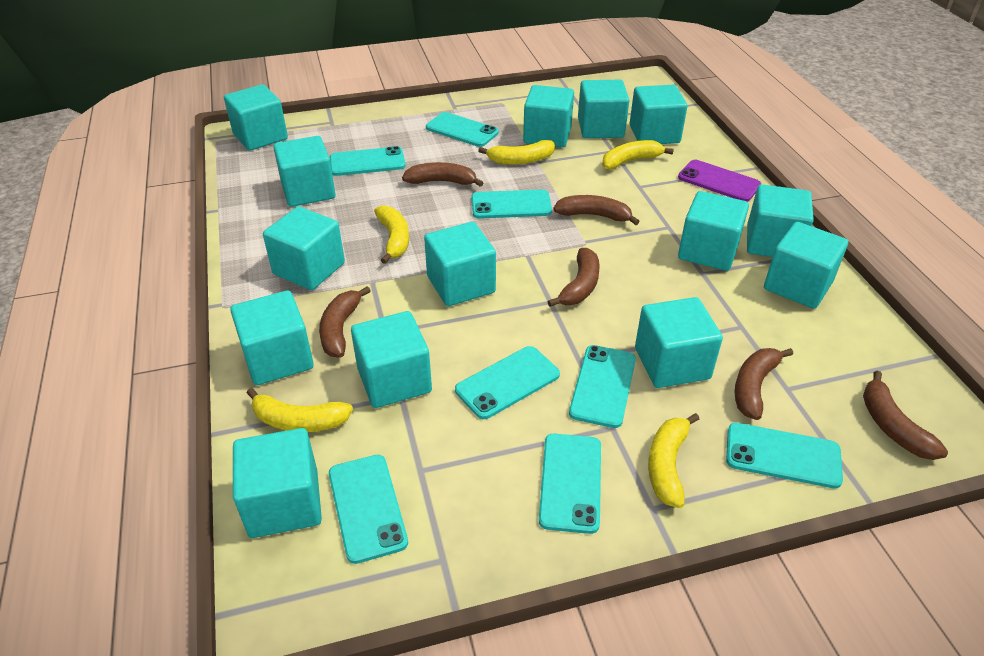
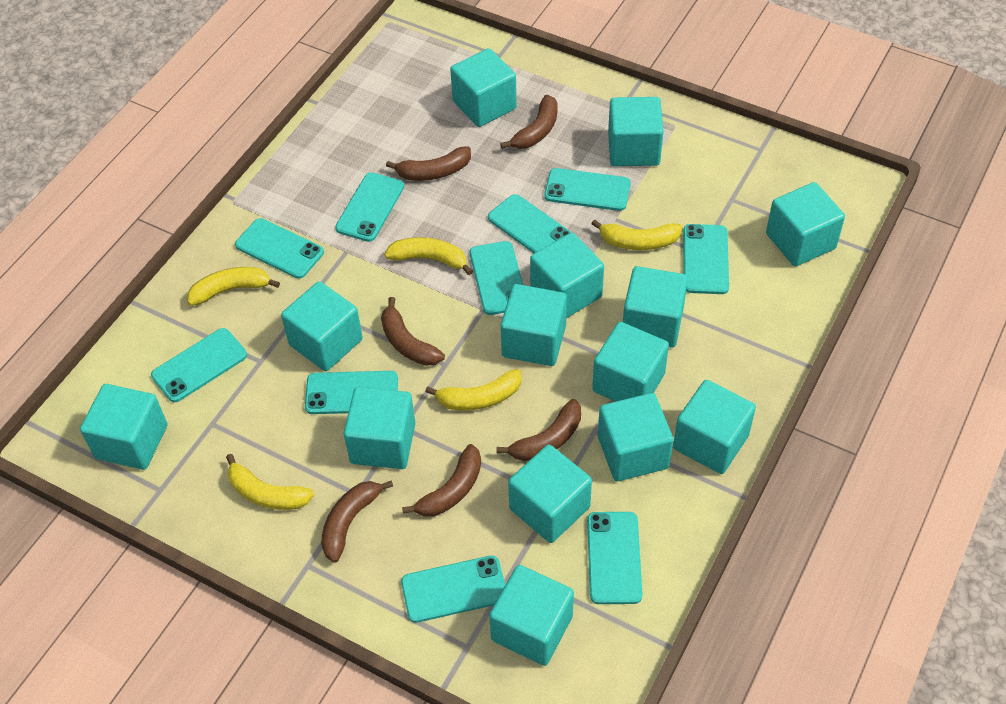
purple phone: [678,160,761,202] = 1 -> none = 0
turquoise phone: [329,455,408,564] [330,146,405,176] [426,112,499,147] [455,346,560,419] [471,190,552,219] [539,434,601,534] [569,345,636,428] [726,423,843,489] = 8 -> [151,328,247,402] [235,218,324,279] [305,371,398,414] [335,172,404,242] [401,556,505,623] [470,241,523,315] [488,194,572,253] [544,168,631,211] [587,512,643,604] [683,224,729,294] = 10

